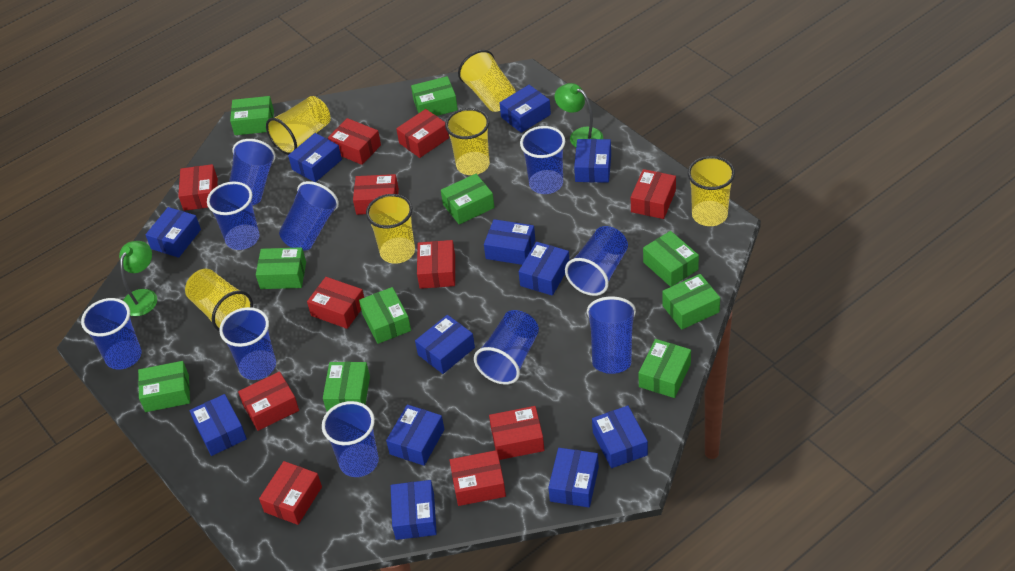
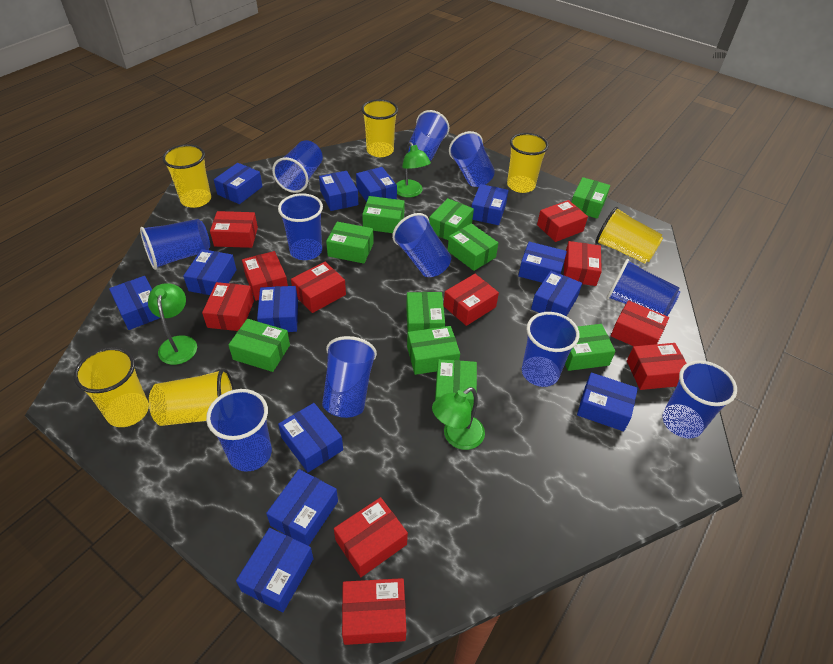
blue box: [145,207,201,258] [190,394,247,456] [288,133,342,182] [386,405,444,466] [391,480,437,540] [415,315,475,374] [484,219,535,265] [499,85,551,133] [519,242,570,296] [548,448,599,507] [574,139,611,183] [592,405,648,468] = 12 -> [109,276,160,330] [183,249,236,295] [214,163,263,204] [236,528,313,612] [257,286,298,332] [266,469,338,546] [278,403,343,472] [319,171,358,211] [356,167,397,202] [471,184,508,225] [518,242,567,283] [531,271,582,316] [577,373,638,431] = 13
blue cup: [81,298,142,370] [207,182,259,250] [219,307,276,380] [229,139,276,205] [279,181,339,251] [322,401,379,477] [474,310,539,385] [520,126,565,194] [565,226,628,296] [587,296,636,374] = 10 -> [140,219,210,270] [206,389,272,472] [272,140,323,193] [278,193,323,260] [322,336,377,418] [392,213,451,277] [408,110,449,161] [449,131,495,187] [522,312,579,387] [606,259,680,316] [662,360,737,439] = 11
green lamp: [119,241,157,316] [554,83,603,147] = 2 -> [148,283,197,365] [396,142,431,197] [432,387,485,450] = 3

